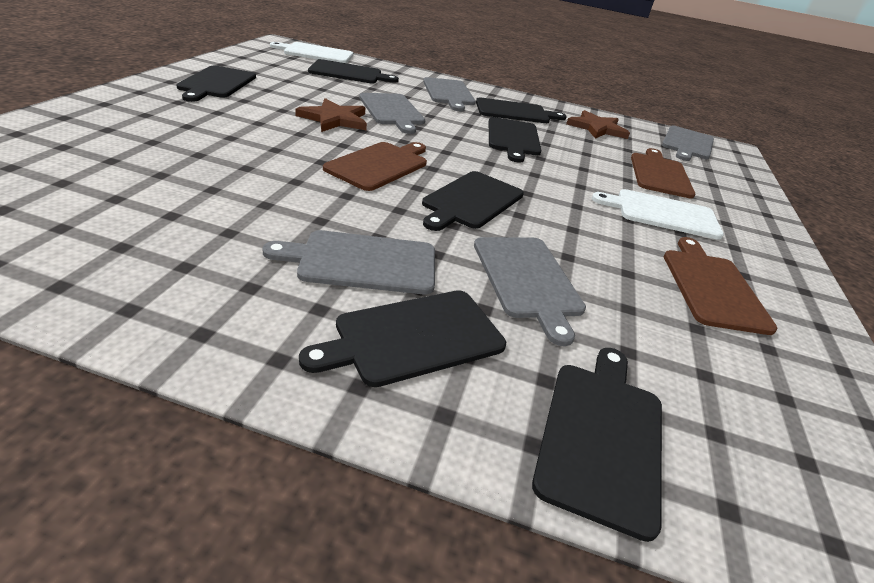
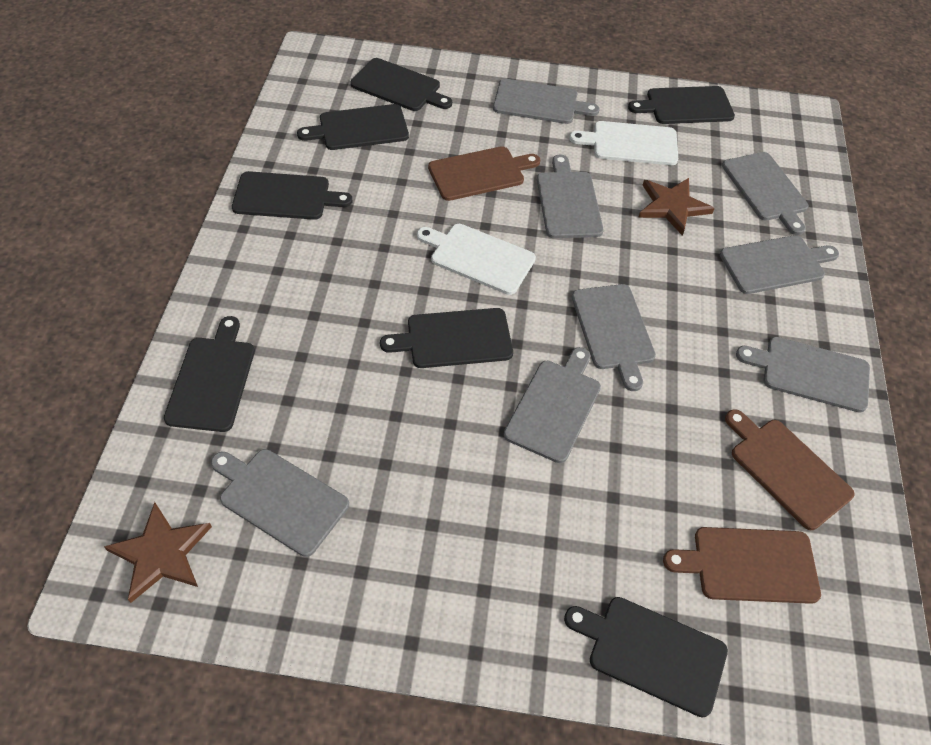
grey cutting board: [262,230,435,295] [359,93,425,134] [423,77,476,111] [474,237,586,346] [662,125,714,161] = 5 -> [211,449,349,557] [493,79,600,124] [504,347,601,463] [537,154,604,238] [572,284,656,391] [720,235,839,294] [722,152,809,235] [736,337,870,413] = 8

